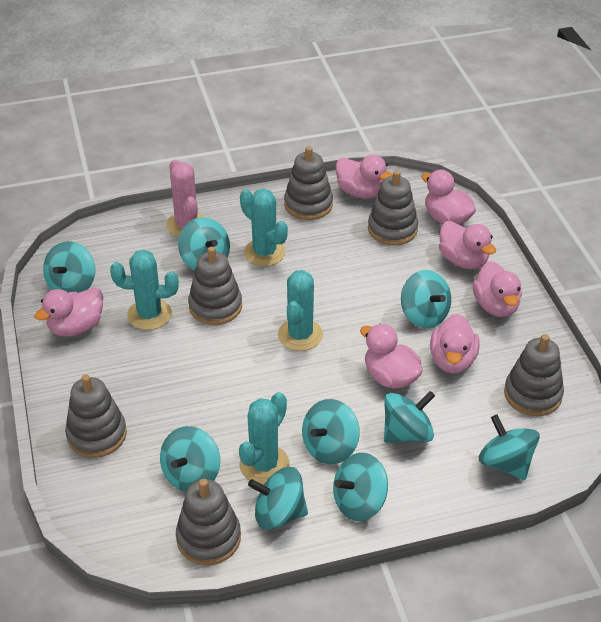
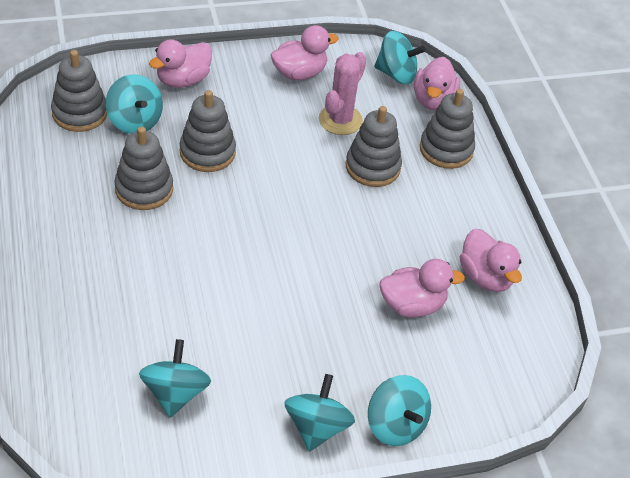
grey stacking toy: [65,374,127,458] [176,479,241,565] [188,247,242,325] [284,146,333,220] [368,170,418,245] [504,334,564,416] = 6 -> [51,50,107,132] [114,127,173,210] [180,90,236,172] [346,106,402,187] [420,89,475,169] = 5
pink duck: [34,288,103,337] [336,155,393,199] [360,324,423,389] [421,170,476,225] [430,314,479,374] [439,221,496,269] [472,261,522,317] = 7 -> [149,39,212,88] [271,25,339,80] [379,259,465,318] [414,57,460,110] [460,229,522,292] = 5
turquoise cactus: [110,250,179,330] [239,392,290,485] [240,189,288,266] [278,270,323,351] = 4 -> none = 0
turquoise spinning top: [43,241,95,293] [160,426,220,492] [178,217,230,270] [248,467,308,530] [302,399,360,464] [333,453,388,521] [384,391,435,443] [401,270,451,328] [479,414,540,480] = 9 -> [106,74,163,134] [139,339,211,418] [284,374,355,452] [368,375,431,446] [374,31,426,84] = 5

